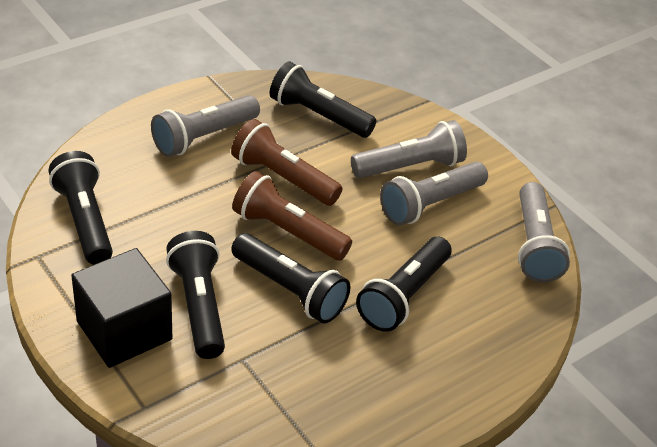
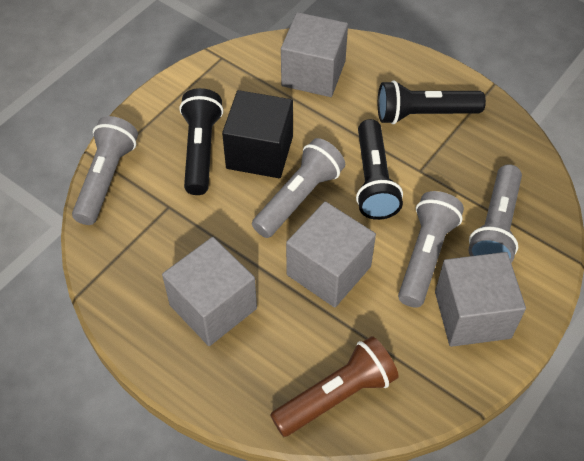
black flashlight: [48,151,113,265] [166,231,225,359] [231,233,350,323] [270,61,377,138] [356,237,452,332] = 5 -> [179,88,223,195] [356,119,403,220] [378,80,486,124] = 3
brown flashlight: [231,119,342,206] [232,171,352,261] = 2 -> [270,336,399,437] = 1
grey cube: none = 0 -> [162,237,257,346] [281,12,348,97] [286,201,376,308] [435,252,526,347] = 4

